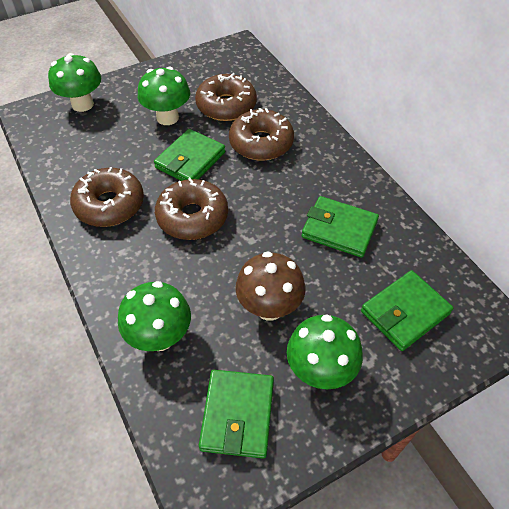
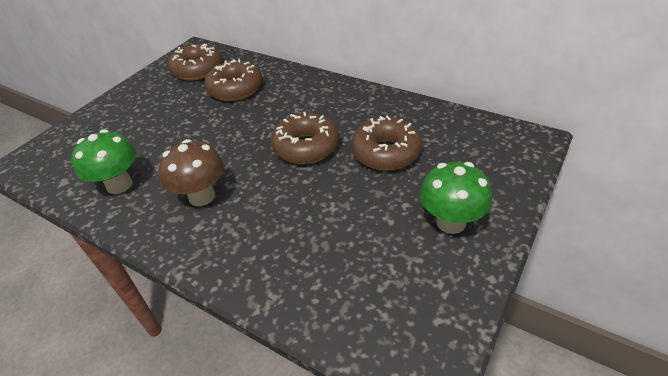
green mushroom: [48,53,101,112] [118,281,191,351] [138,67,190,125] [287,314,363,389] = 4 -> [71,129,137,194] [420,162,492,234] = 2
green wallet: [154,129,225,181] [199,370,274,458] [302,196,379,258] [361,270,453,351] = 4 -> none = 0

